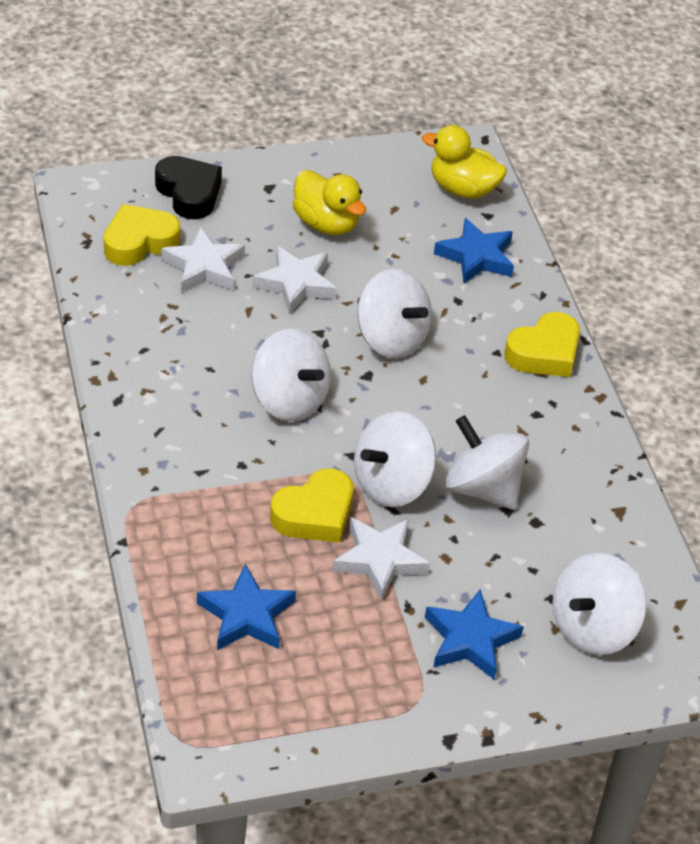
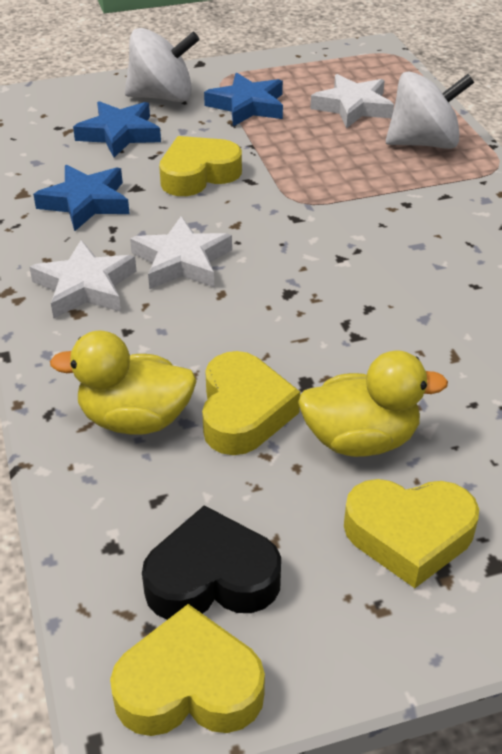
white spinning top: [251,329,331,421] [354,411,436,507] [357,269,432,358] [445,415,529,510] [553,553,646,655] = 5 -> [125,28,200,102] [386,71,475,149] = 2
yellow heart: [104,204,180,266] [270,468,353,543] [504,312,580,377] = 3 -> [110,604,265,736] [159,136,242,196] [202,351,300,455] [344,479,479,588] = 4

